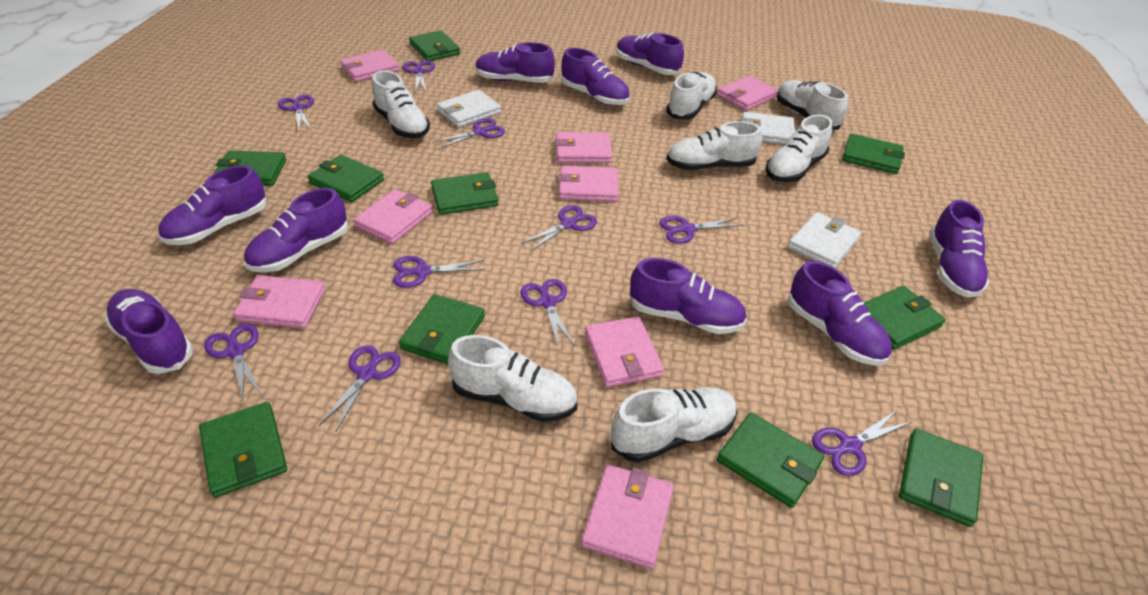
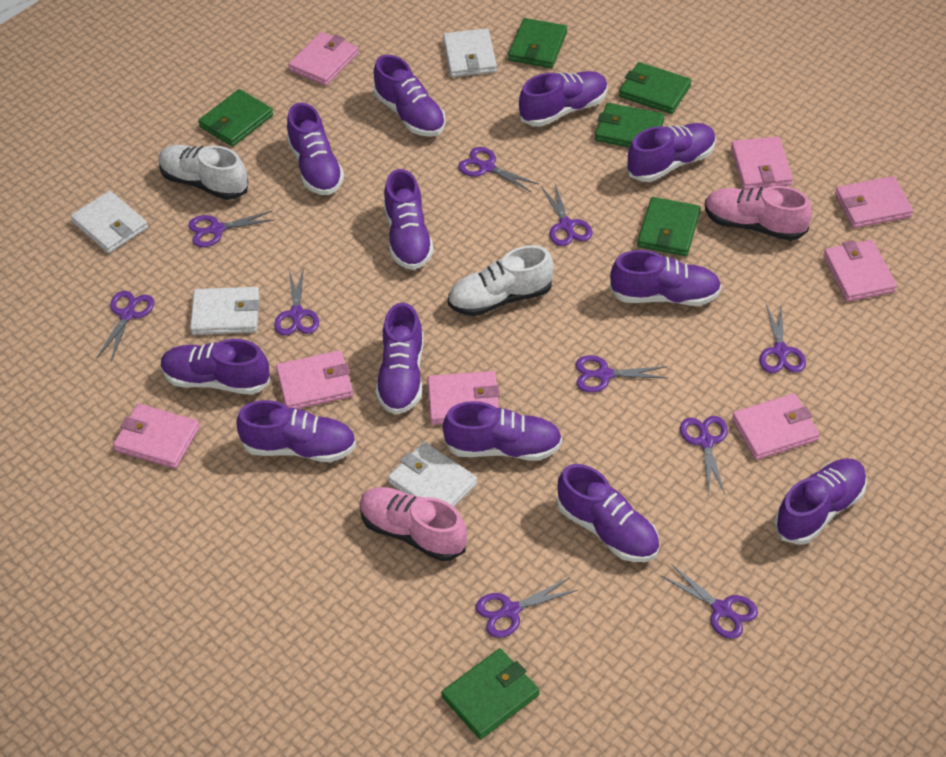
green wallet: [199,402,287,498] [214,151,286,186] [307,155,384,202] [399,294,485,364] [409,30,460,61] [431,172,499,215] [717,413,824,508] [842,134,905,174] [864,286,946,350] [899,428,984,527] = 10 -> [198,89,273,147] [441,648,539,739] [508,18,567,68] [595,103,665,148] [619,62,692,114] [637,197,701,256] = 6
pink shoe: none = 0 -> [359,487,467,561] [705,186,812,241] = 2
purple shoe: [104,289,193,374] [158,165,266,245] [244,188,348,272] [475,42,555,83] [561,48,630,105] [616,33,684,75] [629,258,747,334] [788,261,892,366] [929,200,990,298] = 9 -> [161,339,271,395] [236,400,356,462] [287,103,344,195] [374,55,446,137] [375,302,424,415] [384,169,434,270] [443,401,562,461] [519,71,608,126] [557,464,659,562] [610,250,722,306] [627,123,716,182] [774,458,867,545] = 12
white shoe: [372,70,430,139] [448,335,577,422] [611,387,738,463] [666,72,717,120] [666,121,762,170] [765,115,833,182] [777,80,848,130] = 7 -> [159,145,248,200] [448,245,554,316] = 2
white wallet: [437,90,501,127] [742,112,795,145] [788,212,861,268] = 3 -> [70,191,148,253] [190,287,260,335] [388,442,477,507] [443,28,497,77] = 4

